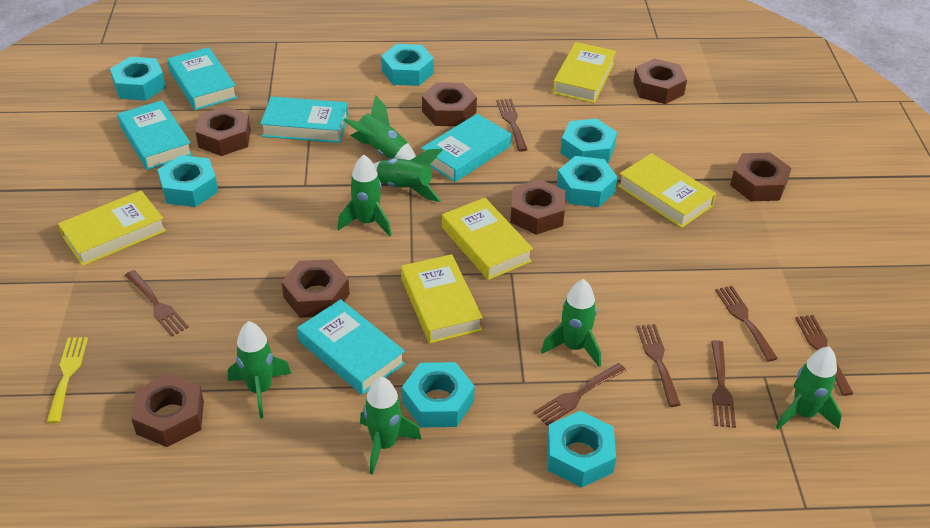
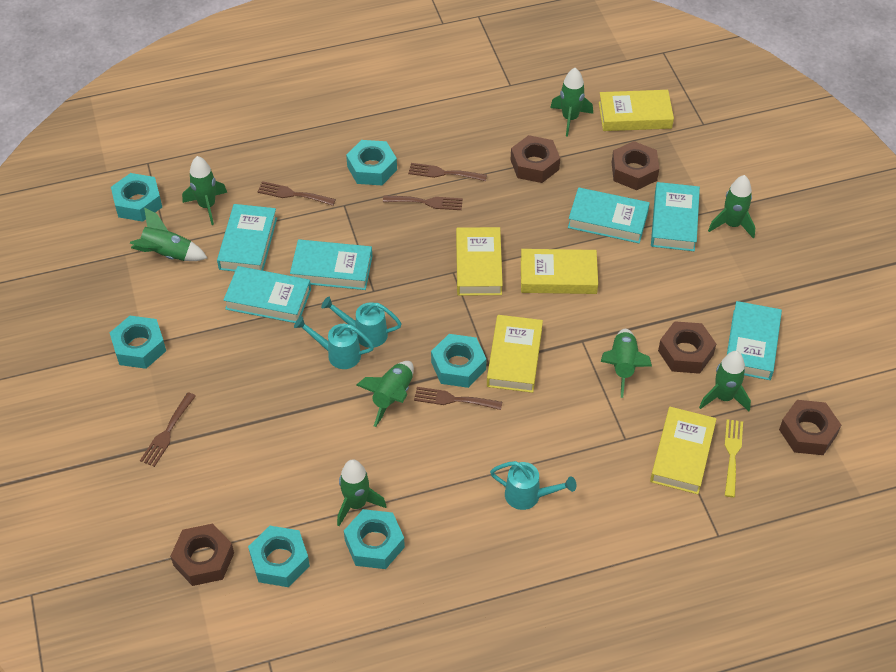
brown fork: [125,270,189,337] [496,99,528,152] [534,363,626,426] [637,324,681,407] [711,340,736,428] [715,286,778,362] [795,315,854,396] = 7 -> [140,392,196,467] [257,181,336,206] [383,195,463,210] [408,163,487,181] [414,387,502,410] = 5
brown nut: [131,373,204,447] [195,106,251,156] [282,259,350,318] [422,82,477,126] [510,179,565,235] [633,58,687,104] [730,153,791,201] = 7 -> [170,523,234,586] [511,135,560,183] [612,141,659,190] [658,321,716,374] [779,400,841,455] = 5
green rocket: [228,321,291,418] [338,154,391,236] [343,95,416,160] [360,377,422,475] [373,149,443,202] [541,279,601,367] [776,346,842,429] = 7 -> [130,207,207,261] [182,156,227,225] [337,459,387,526] [356,361,414,427] [550,68,593,137] [601,329,652,398] [699,351,751,411] [708,175,755,239] = 8
turquoise book: [117,100,193,170] [167,47,237,110] [260,96,348,143] [297,299,405,395] [421,114,511,182] = 5 -> [217,204,277,272] [223,266,311,323] [290,239,372,290] [568,187,650,243] [651,182,700,251] [727,301,782,380] = 6
turquoise nut: [110,57,166,101] [157,155,218,207] [381,44,434,86] [402,362,475,428] [547,411,616,488] [557,156,618,207] [560,119,617,163] = 7 -> [110,316,166,369] [111,173,162,222] [248,526,310,587] [344,509,405,569] [346,140,397,185] [431,334,487,388] = 6
turquoise watering can: none = 0 -> [294,316,374,369] [321,297,402,348] [490,461,576,510] = 3

